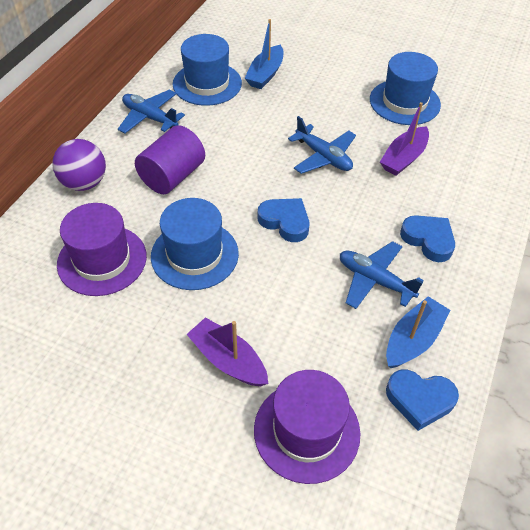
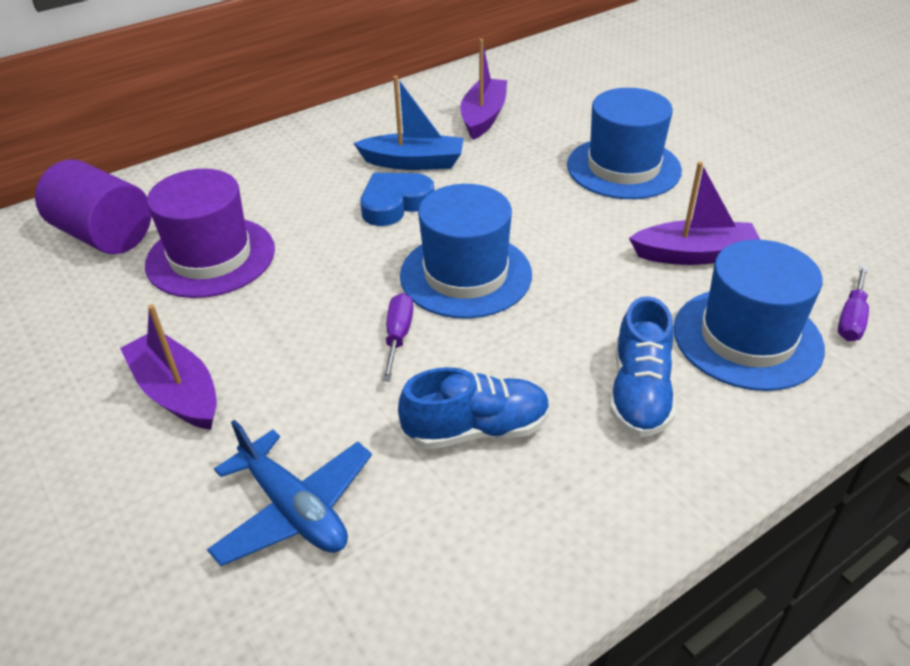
blue boat: [245,19,283,89] [386,296,451,368] = 2 -> [353,76,463,170] = 1
blue heart: [258,198,309,242] [386,370,459,431] [400,215,455,262] = 3 -> [360,173,434,226] = 1
blue plane: [118,89,185,133] [288,116,356,174] [340,241,424,309] = 3 -> [207,420,372,566] = 1
blue shoe: none = 0 -> [398,367,550,449] [610,296,676,437] = 2
purple ball: [52,139,106,191] = 1 -> none = 0
purple boat: [187,317,268,386] [380,102,429,176] = 2 -> [120,304,217,430] [461,39,507,140] [629,161,760,265] = 3
purple hat: [57,203,147,296] [254,370,360,484] = 2 -> [145,169,275,298] = 1
purple screwdriver: none = 0 -> [382,293,413,382] [838,265,869,341] = 2

